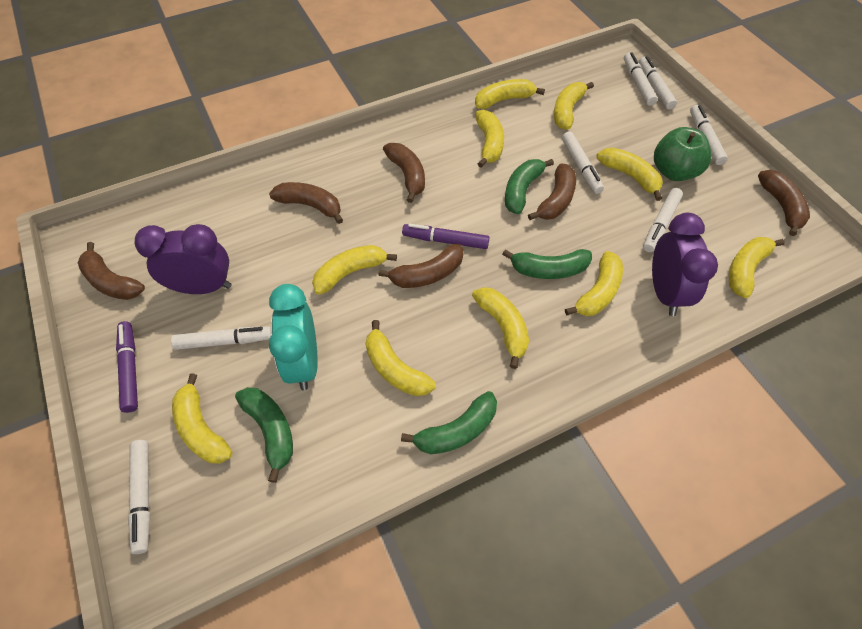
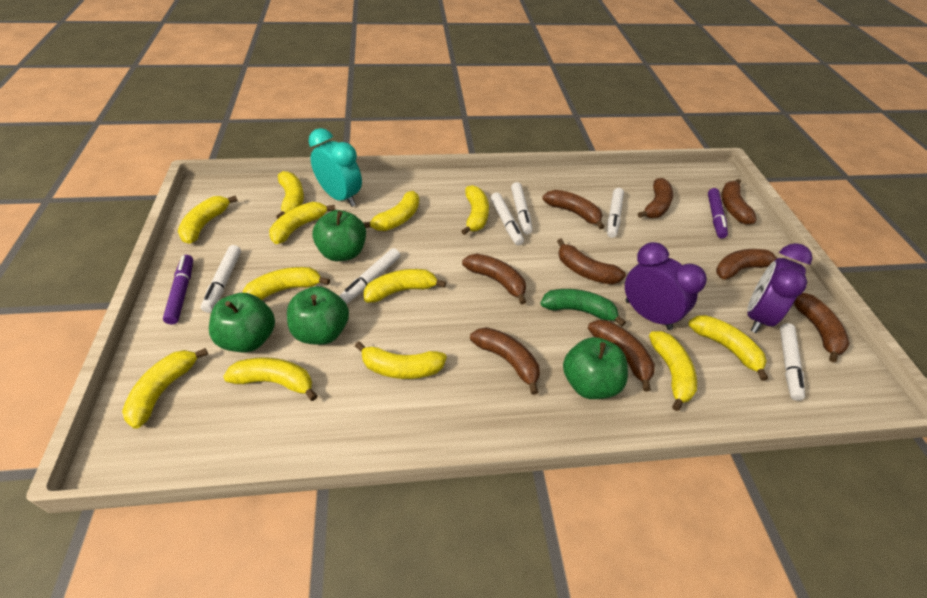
brown banana: [78,242,145,300] [269,182,343,224] [378,244,464,288] [383,143,425,203] [528,163,576,220] [758,170,810,236] = 6 -> [462,254,526,305] [470,327,540,395] [542,190,604,229] [557,238,626,284] [588,320,655,392] [638,178,673,218] [716,249,777,279] [721,179,757,224] [794,293,849,362] = 9
green apple: [654,127,711,181] = 1 -> [209,293,275,352] [287,286,349,345] [312,210,366,261] [563,337,628,399] = 4
green banana: [235,387,293,483] [401,391,497,454] [502,249,592,279] [505,159,554,214] = 4 -> [540,289,626,327] = 1
white marker: [128,440,150,554] [171,326,271,350] [562,131,604,194] [624,52,658,106] [638,56,677,110] [643,188,683,252] [690,105,728,165] = 7 -> [201,245,241,313] [339,248,400,304] [491,192,524,246] [511,182,533,234] [607,188,624,238] [780,323,805,401] = 6
yellow banana: [172,373,232,464] [312,245,397,295] [365,320,436,396] [472,287,529,369] [475,79,545,109] [475,110,504,168] [554,82,594,130] [565,251,623,316] [596,148,663,201] [729,237,785,298] = 10 -> [122,348,208,429] [178,196,238,244] [223,357,317,401] [243,267,330,300] [269,202,335,244] [276,171,304,219] [355,341,447,379] [363,191,419,231] [364,269,446,303] [461,185,489,235] [649,331,697,411] [688,315,768,381] = 12

